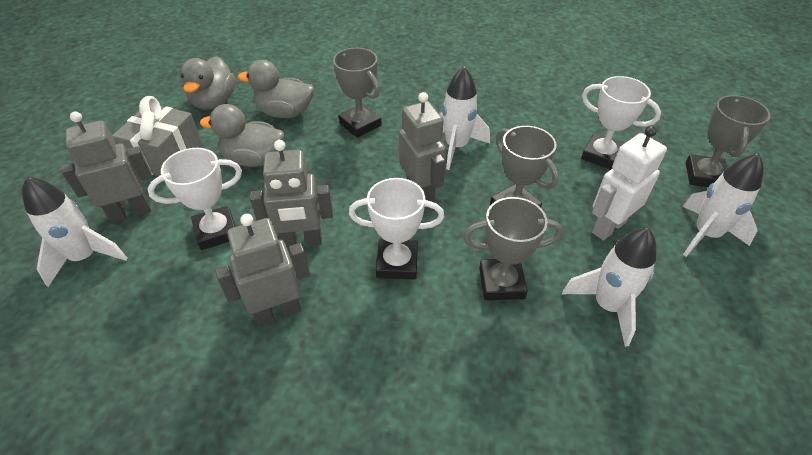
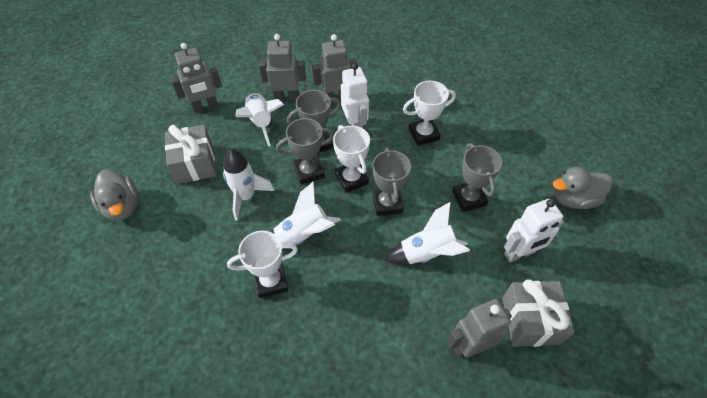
grey duck: [180,56,236,110] [200,104,284,167] [238,60,314,118] = 3 -> [90,169,138,221] [553,166,613,209] = 2
grey gift: [112,96,203,176] = 1 -> [165,125,216,184] [502,280,575,347] = 2
white robot: [592,126,667,241] = 1 -> [341,63,369,128] [504,199,564,262] = 2

